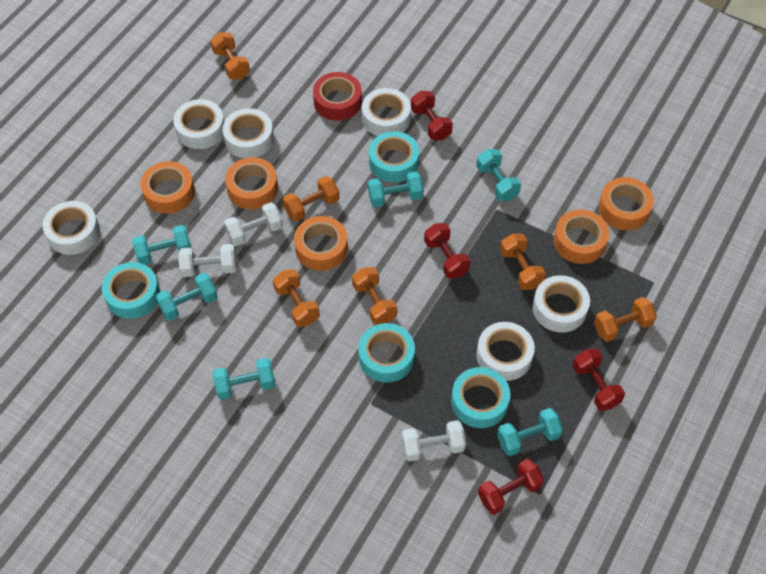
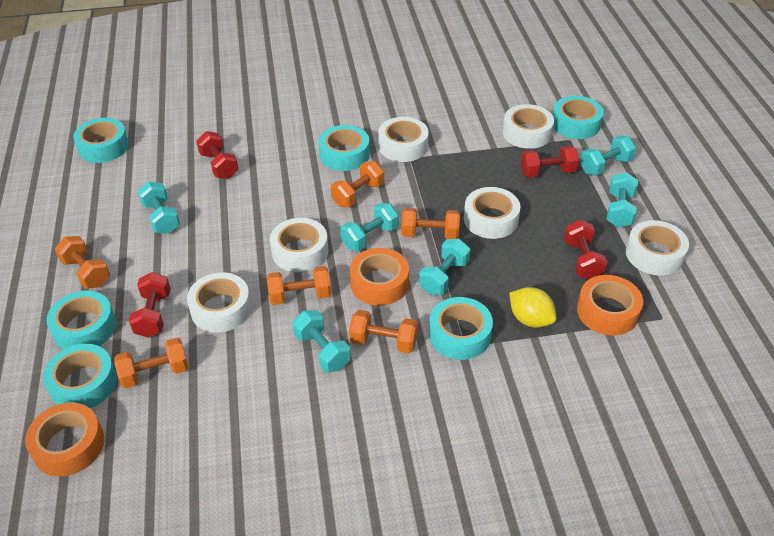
orange tape: [140,161,195,214] [225,157,278,210] [294,216,348,271] [553,210,609,264] [598,177,654,230] = 5 -> [25,403,104,477] [350,248,409,306] [577,275,643,335] = 3
red tape: [313,72,362,121] = 1 -> none = 0
turquoise tape: [102,262,160,319] [358,323,415,382] [369,131,419,182] [451,367,510,428] = 4 -> [43,344,117,408] [46,291,116,349] [73,118,129,163] [319,125,370,171] [429,297,493,360] [553,96,604,139] = 6
white dumbbell: [178,244,237,277] [224,202,283,246] [402,420,466,462] = 3 -> none = 0
yellow lemon: none = 0 -> [510,287,556,328] = 1

